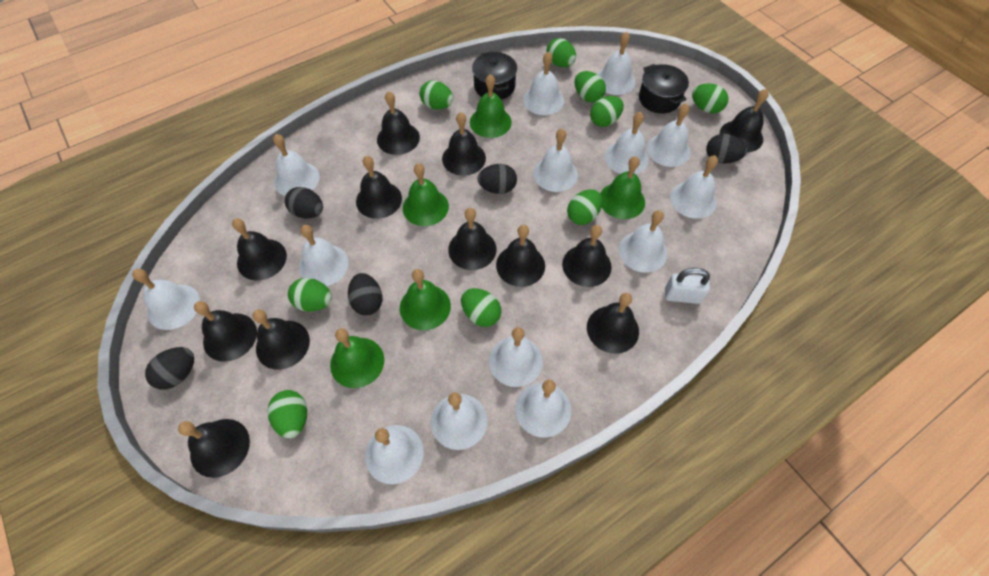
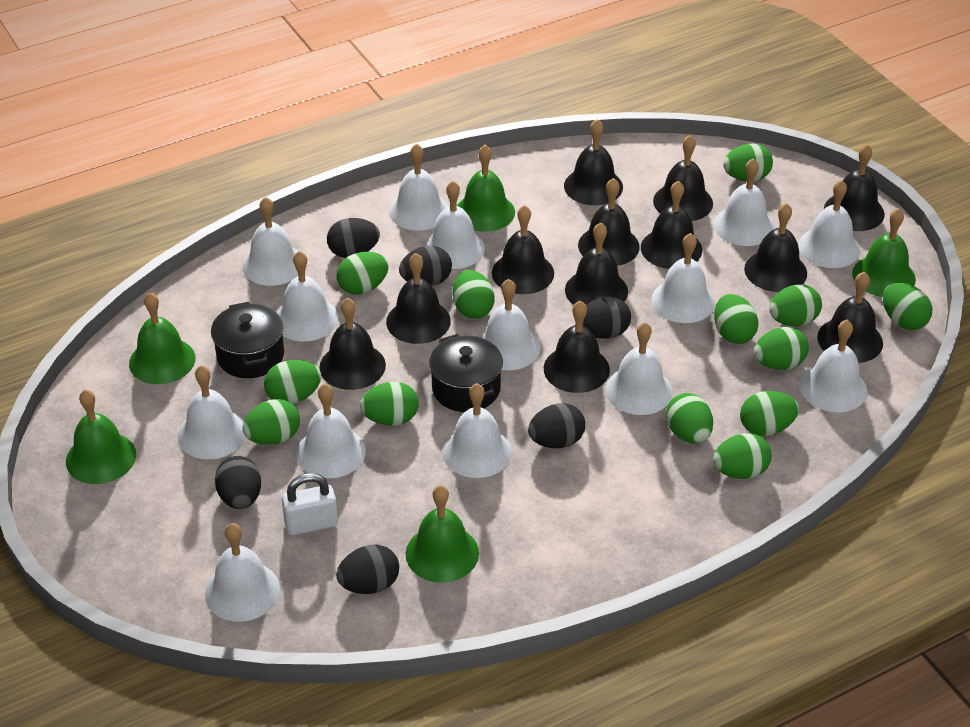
black egg: [145,347,194,389] [285,187,323,219] [348,273,383,315] [477,164,517,194] [706,134,747,163] = 5 -> [215,456,261,509] [327,218,380,258] [336,545,399,594] [399,246,452,286] [528,403,585,448] [582,297,631,339] = 6
green egg: [267,390,307,438] [288,278,332,312] [420,81,453,109] [461,288,501,327] [546,38,576,67] [567,189,602,225] [575,71,606,103] [590,96,624,127] [692,83,729,113] = 9 -> [242,399,300,445] [264,360,321,404] [337,252,389,295] [360,382,419,426] [452,270,495,319] [666,393,713,443] [713,433,772,479] [714,294,759,344] [723,143,773,182] [740,391,799,436] [754,327,809,370] [769,284,822,326] [883,283,932,330] = 13

